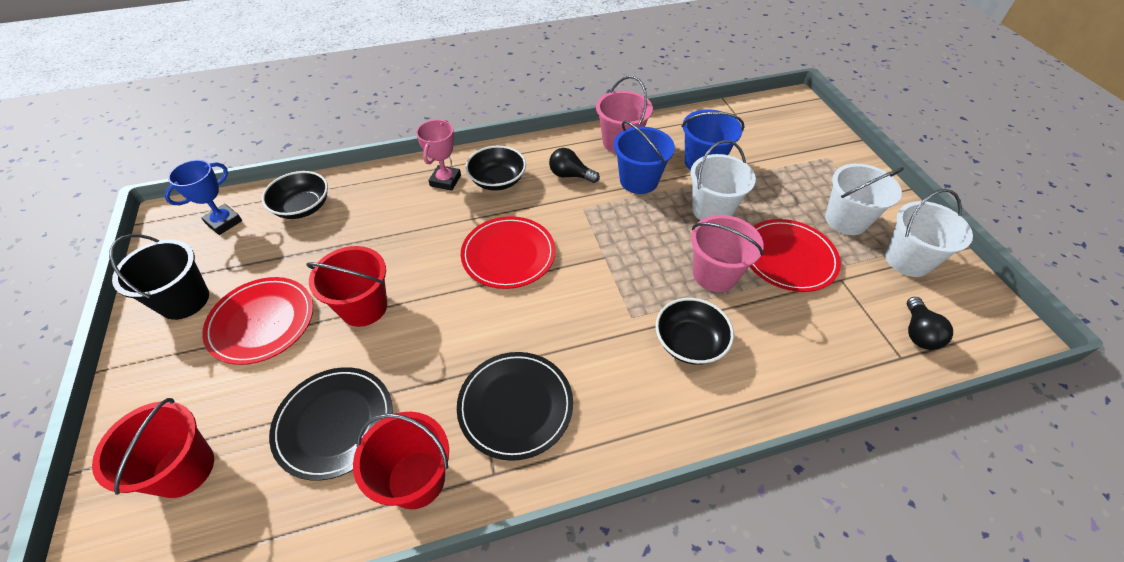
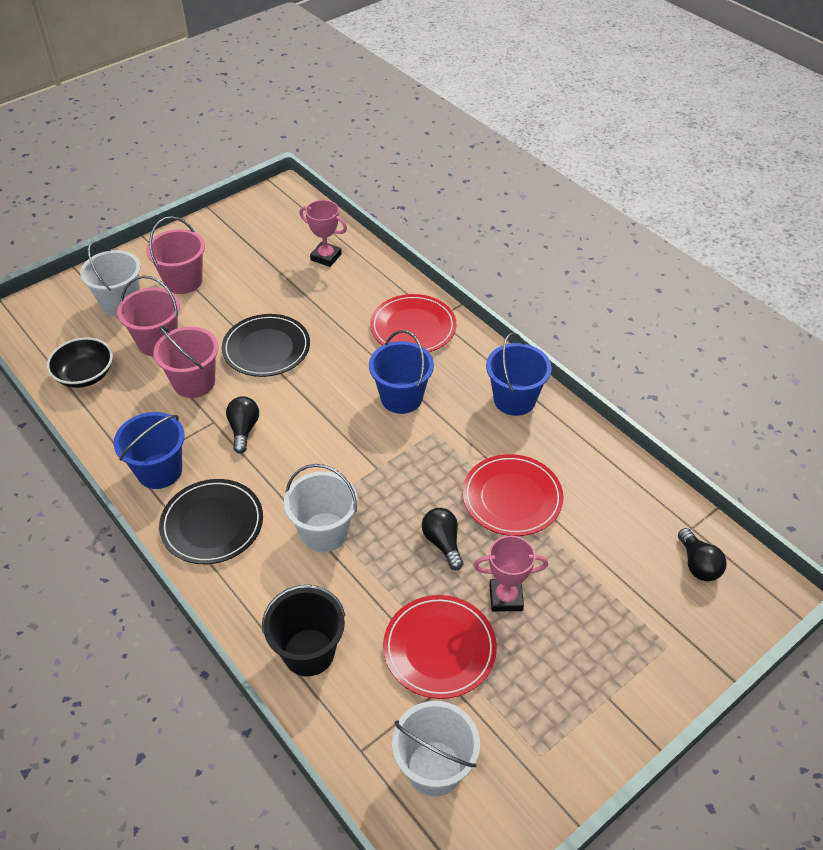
black bowl: [262,171,328,219] [465,146,526,191] [655,298,734,365] = 3 -> [47,337,113,388] = 1
black light bulb: [549,148,600,183] [907,297,953,350] = 2 -> [226,396,259,454] [422,508,463,570] [678,528,727,581] = 3
blue bucket: [614,121,675,194] [681,109,744,170] = 2 -> [114,412,185,489] [369,330,434,414] [486,333,552,416] = 3
blue trophy: [164,160,242,235] = 1 -> none = 0
pink bucket: [596,76,653,153] [691,215,764,292] = 2 -> [117,276,180,356] [146,216,205,294] [153,326,219,398] = 3
pink trophy: [416,120,461,191] = 1 -> [299,200,347,267] [473,536,548,612] = 2
red bucket: [92,398,214,498] [306,246,387,327] [353,412,449,509] = 3 -> none = 0

